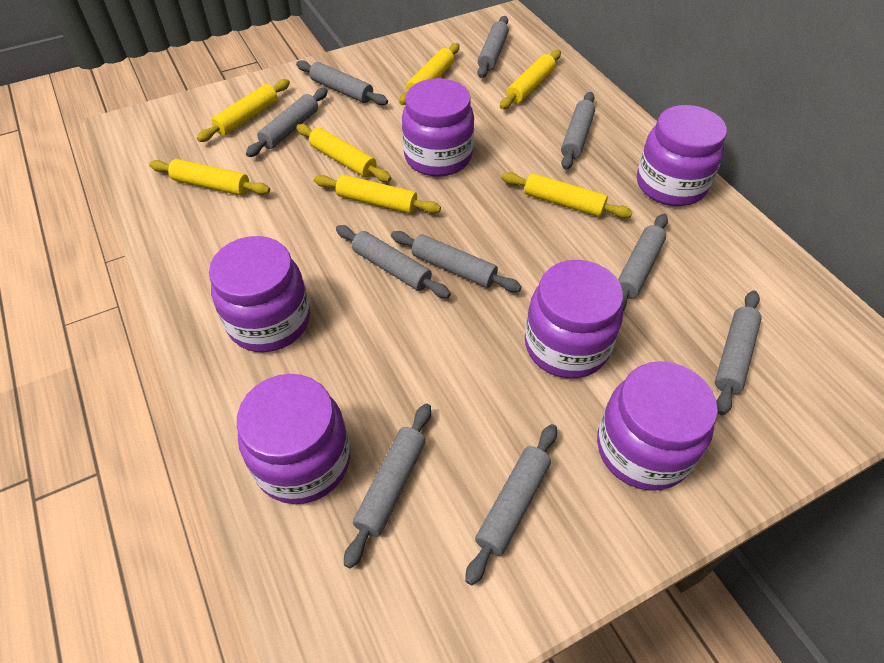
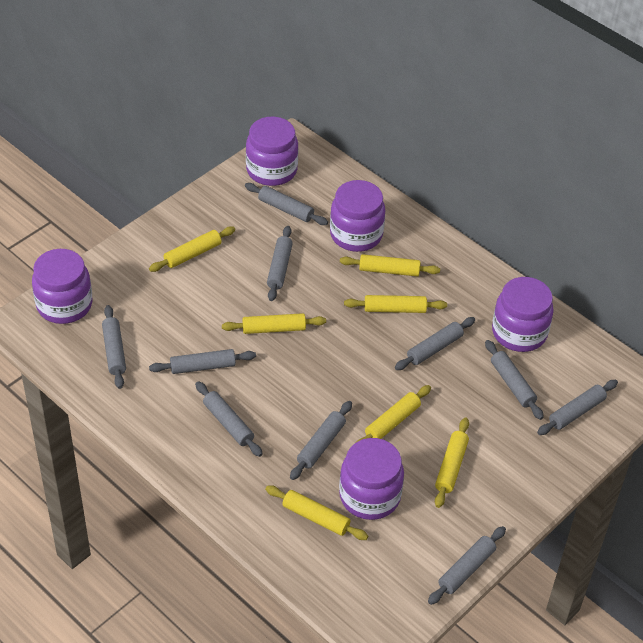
purple jar: [209,236,310,352] [237,374,350,504] [402,78,474,177] [525,260,623,378] [597,361,718,491] [637,105,727,206] = 6 -> [32,249,92,324] [246,117,298,186] [330,180,386,252] [339,438,404,520] [492,277,554,352] = 5

